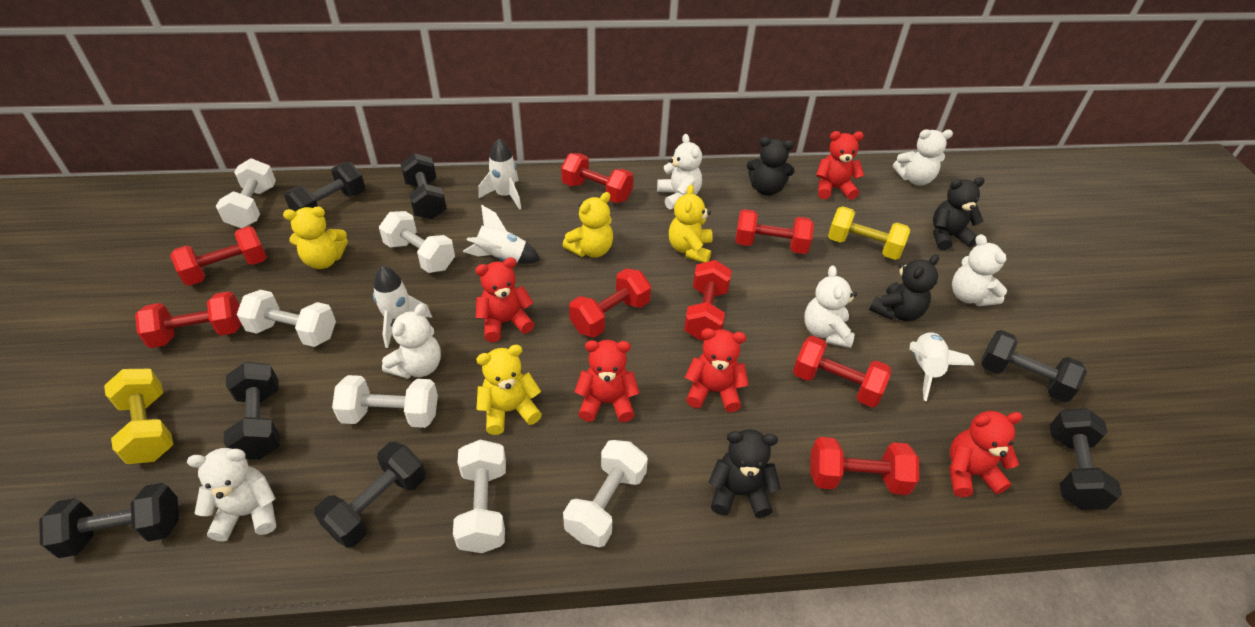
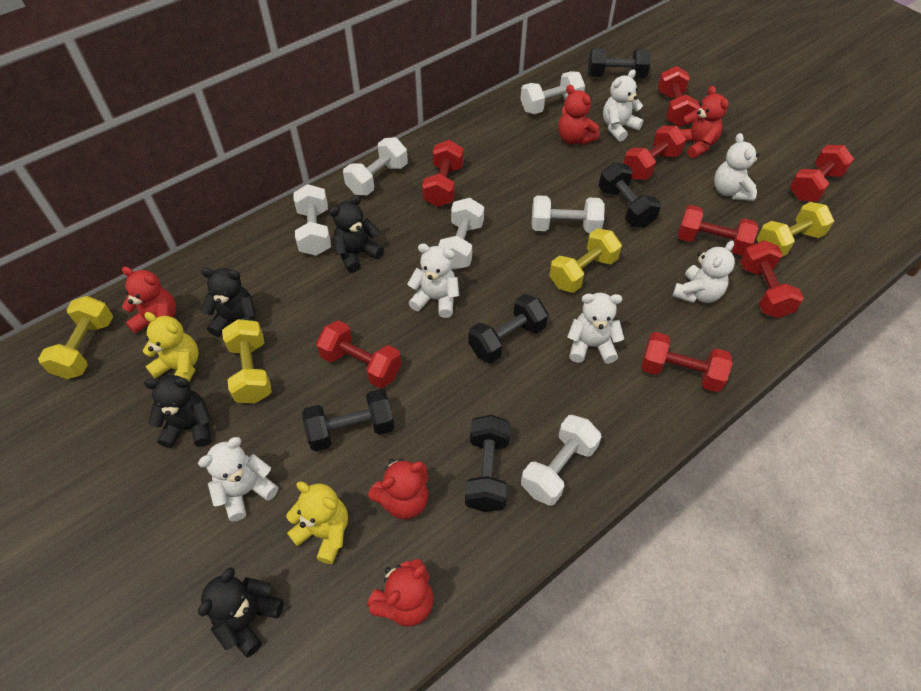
black dumbbell: [39,483,179,558] [224,362,280,460] [284,162,365,212] [314,442,426,548] [400,153,447,219] [981,330,1087,403] [1050,408,1122,510] = 7 -> [302,389,395,452] [465,415,510,512] [468,294,548,363] [588,48,651,78] [599,162,661,228] = 5
white rocket: [373,266,432,348] [463,205,540,264] [478,139,521,210] [910,332,974,401] = 4 -> none = 0
yellow dumbbell: [104,369,174,464] [828,206,910,260] = 2 -> [38,296,113,379] [222,319,272,403] [549,228,622,293] [757,202,834,257] = 4
yellow teddy bear: [283,207,348,269] [476,345,542,435] [562,192,613,258] [669,184,713,263] = 4 -> [143,312,199,381] [286,481,348,564] = 2

